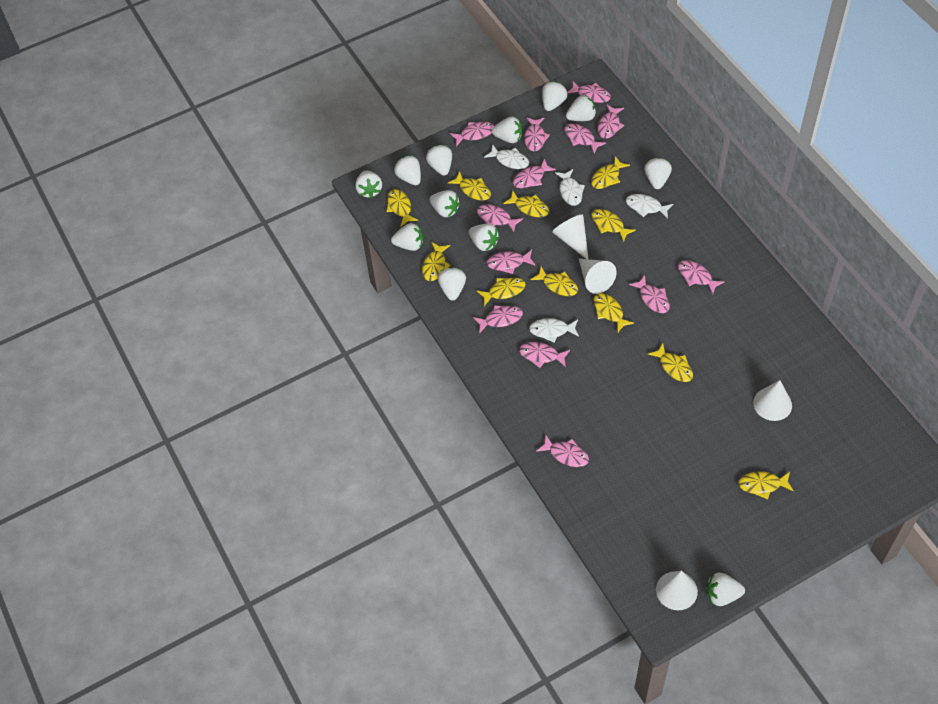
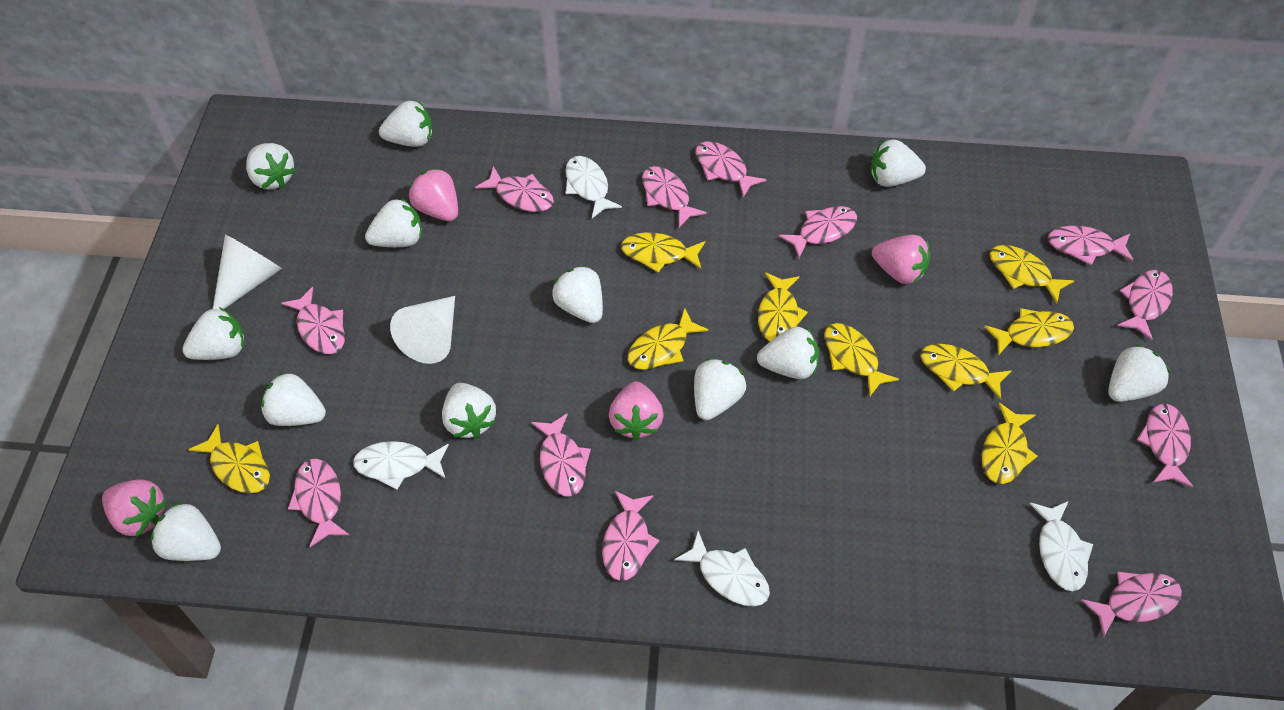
pink fish: [450,122,494,146] [473,305,523,333] [477,204,523,232] [487,250,535,274] [513,159,556,188] [519,342,570,368] [524,117,550,151] [536,434,589,467] [564,123,606,153] [567,81,611,103] [597,104,624,139] [629,275,670,313] [678,260,724,295] = 13 -> [281,287,345,354] [288,458,349,547] [475,166,554,212] [531,413,591,496] [602,491,659,581] [642,166,707,228] [695,141,767,198] [779,206,857,258] [1048,225,1133,265] [1081,571,1182,638] [1117,270,1173,340] [1137,404,1193,488] = 12
pink strawberry: none = 0 -> [102,479,167,537] [409,168,458,221] [609,381,663,441] [872,235,930,284] = 4
white cone: [552,214,589,259] [579,259,617,294] [656,571,698,610] [753,380,792,421] = 4 -> [213,234,282,310] [390,296,455,364] = 2
yellow fish: [386,189,418,227] [422,242,451,281] [448,171,491,201] [477,278,526,306] [503,190,549,217] [531,267,578,296] [591,156,630,189] [592,209,636,242] [593,293,634,332] [648,343,693,382] [738,472,794,499] = 11 -> [188,424,270,493] [621,232,705,272] [628,308,709,370] [758,272,808,341] [824,323,899,396] [921,344,1012,400] [982,403,1037,484] [984,308,1074,355] [990,245,1074,303] = 9

